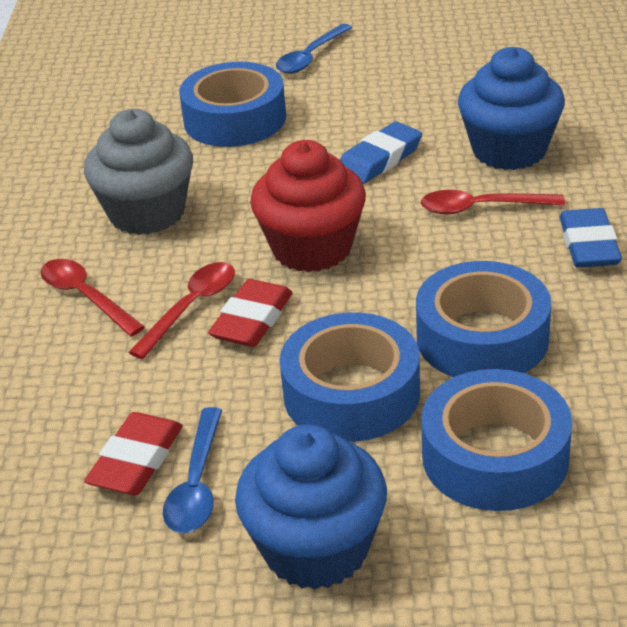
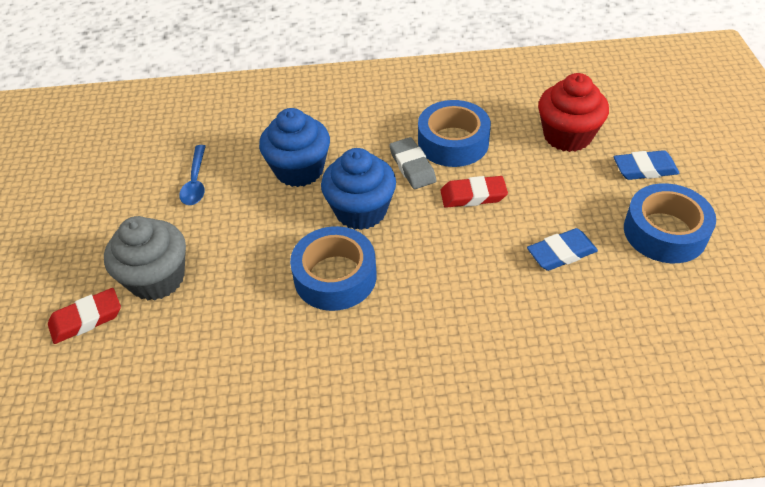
blue spoon: [163,407,222,533] [276,24,352,74] = 2 -> [179,145,206,205] = 1
blue tape: [179,62,286,147] [279,312,420,442] [416,261,551,377] [421,369,572,511] = 4 -> [290,226,377,311] [418,100,491,167] [624,183,716,263] = 3
grey eraser: none = 0 -> [389,137,436,189] = 1
red spoon: [41,259,145,336] [128,262,235,359] [421,190,565,214] = 3 -> none = 0

